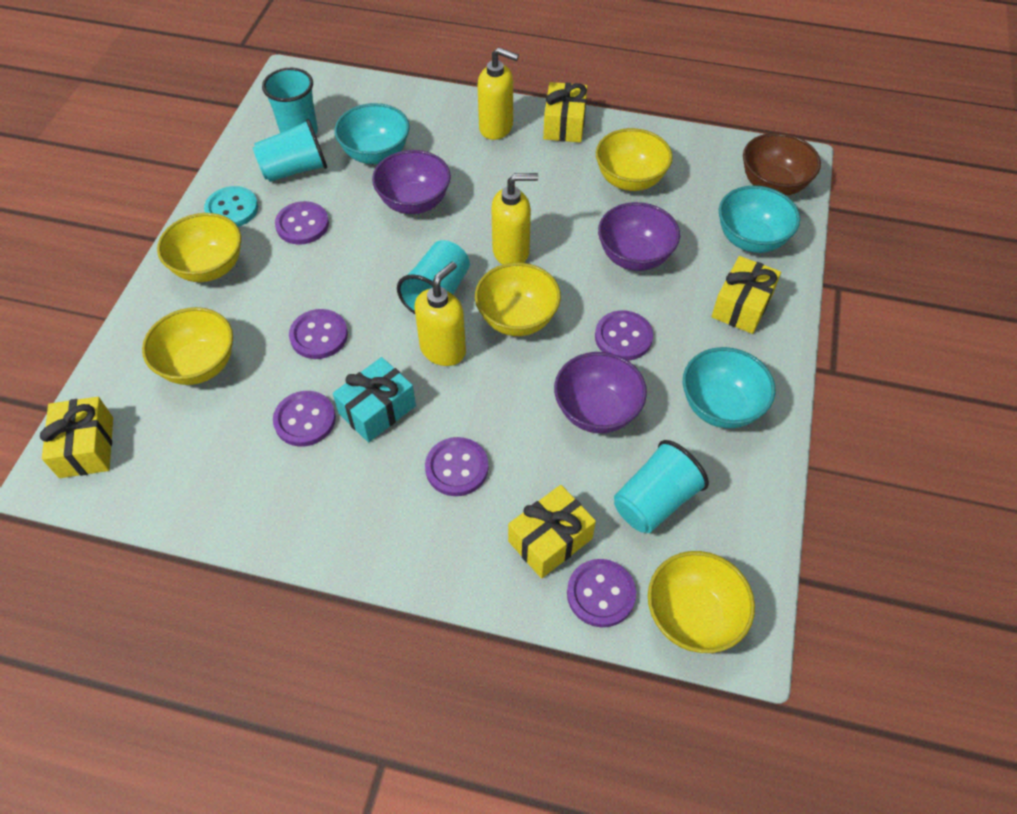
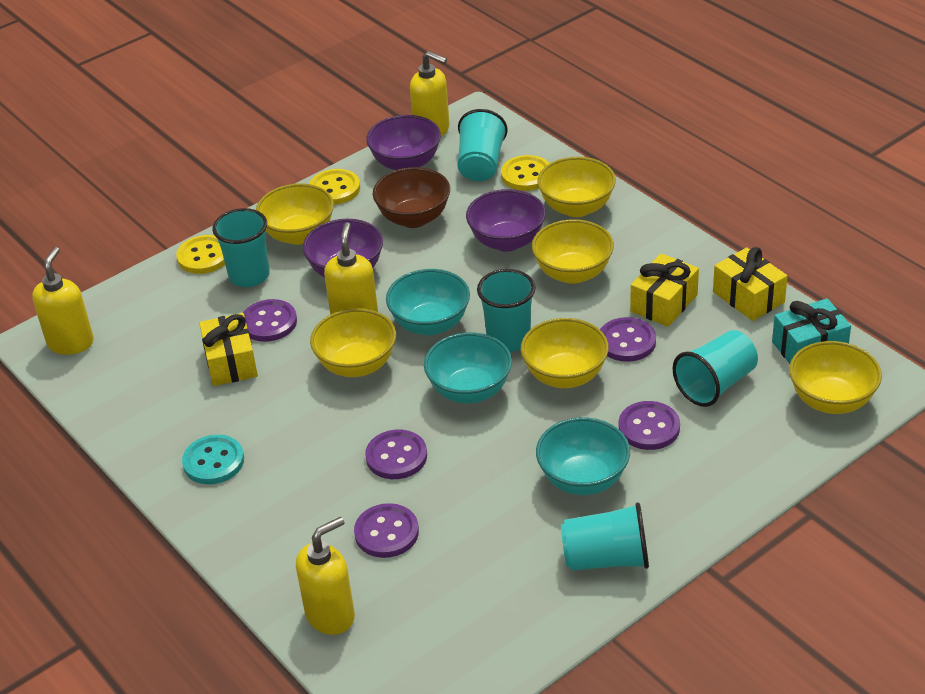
purple button: [273,391,336,447] [275,201,329,245] [289,309,348,359] [425,437,488,496] [567,559,636,627] [595,310,653,361] = 6 -> [243,299,297,342] [354,503,419,558] [365,429,427,479] [600,317,656,362] [619,401,680,450] = 5
turquoise cup: [253,119,327,182] [262,68,318,135] [397,240,470,314] [614,440,709,533] = 4 -> [212,208,270,287] [457,109,508,181] [477,269,535,352] [561,502,649,571] [673,330,758,407] = 5
yellow bowl: [142,307,233,385] [157,213,241,282] [475,263,561,336] [596,128,673,191] [648,551,755,653] = 5 -> [256,183,334,245] [310,308,396,377] [521,318,609,388] [532,219,614,284] [537,157,616,217] [789,341,882,414] = 6
yellow button: none = 0 -> [176,235,225,274] [309,169,360,205] [501,155,550,191] = 3
yellow gift: [40,397,113,478] [508,485,596,579] [543,82,587,143] [711,256,781,334] = 4 -> [199,313,258,386] [630,253,699,327] [713,247,787,321] = 3
yellow soap dispenser: [415,262,466,366] [478,47,519,140] [491,173,538,265] = 3 -> [32,247,94,355] [296,517,355,635] [324,222,378,315] [410,51,450,137] = 4

